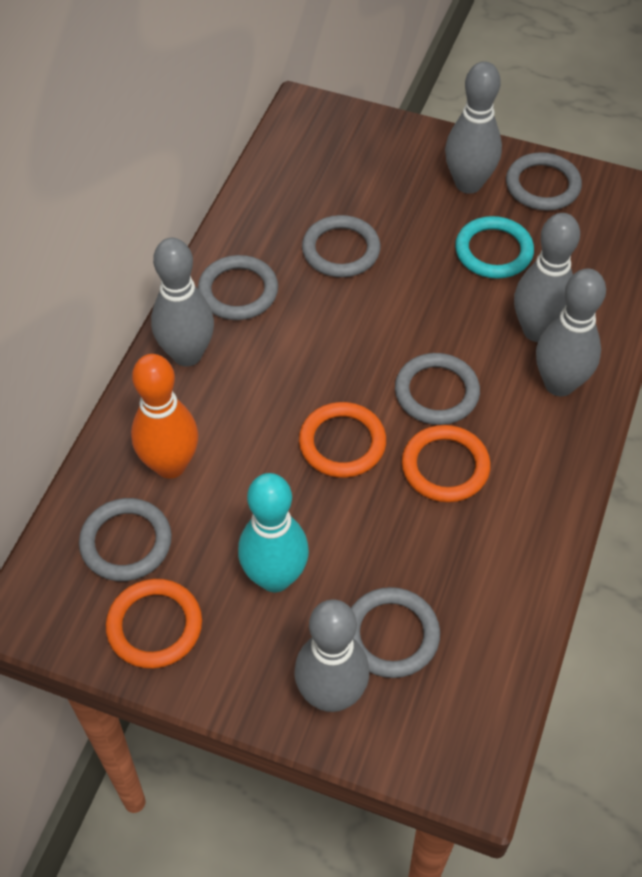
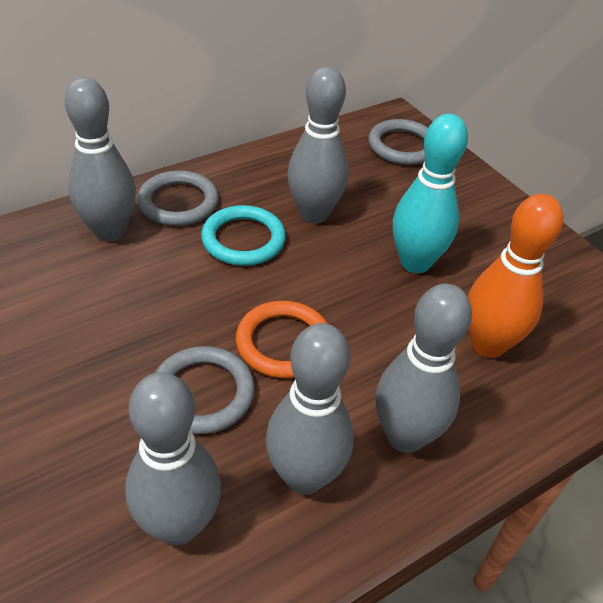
grey ring: [79,498,172,581] [198,255,278,320] [302,215,381,277] [351,587,440,678] [395,353,480,425] [506,152,582,211] = 6 -> [137,170,219,226] [155,346,255,434] [368,119,428,165] = 3
orange ring: [106,579,202,669] [299,402,386,478] [402,425,491,502] = 3 -> [236,301,328,378] = 1

